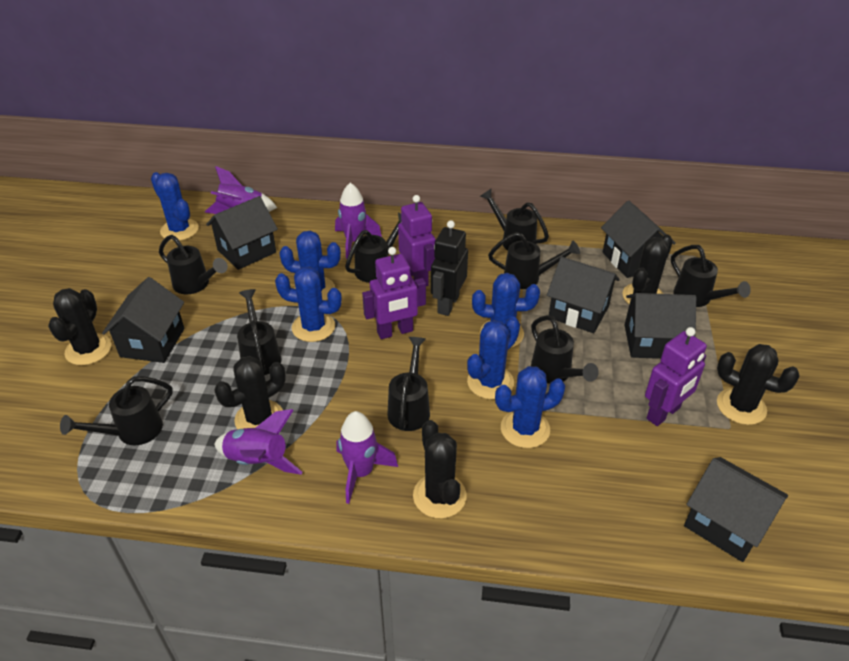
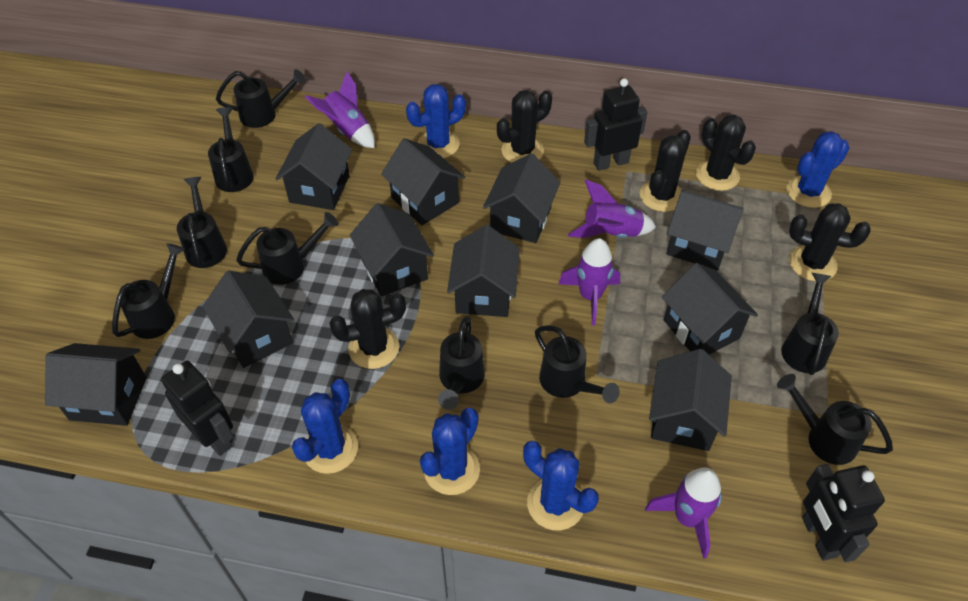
black house: [102,277,184,363] [206,196,278,270] [547,257,620,333] [601,201,676,278] [625,293,696,359] [684,457,788,562] = 6 -> [45,343,147,426] [203,271,294,368] [275,123,352,210] [350,203,434,297] [381,138,465,225] [447,225,520,317] [483,153,561,243] [649,349,732,451] [662,263,758,355] [666,190,743,271] = 10
black robot: [431,220,468,316] = 1 -> [161,361,233,456] [584,78,647,171] [802,464,885,562] = 3
blue cactus: [151,172,199,241] [275,266,342,342] [279,231,341,300] [467,317,520,400] [472,273,540,348] [495,366,565,448] = 6 -> [292,379,358,474] [406,84,466,158] [420,408,480,495] [523,441,599,530] [787,131,849,208] = 5
purple robot: [362,247,426,339] [398,195,436,286] [645,327,707,426] = 3 -> none = 0

